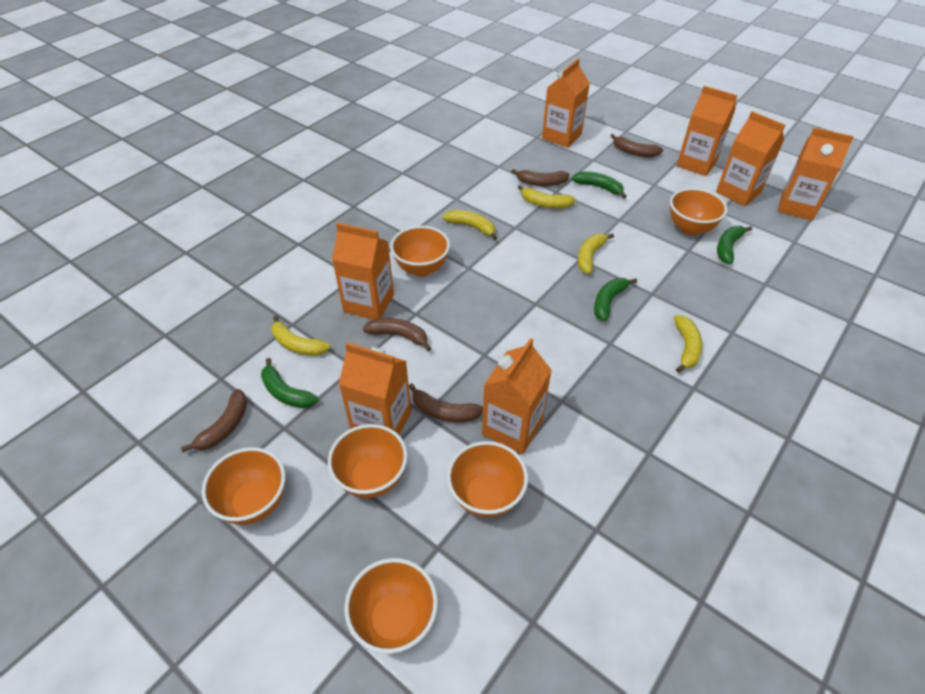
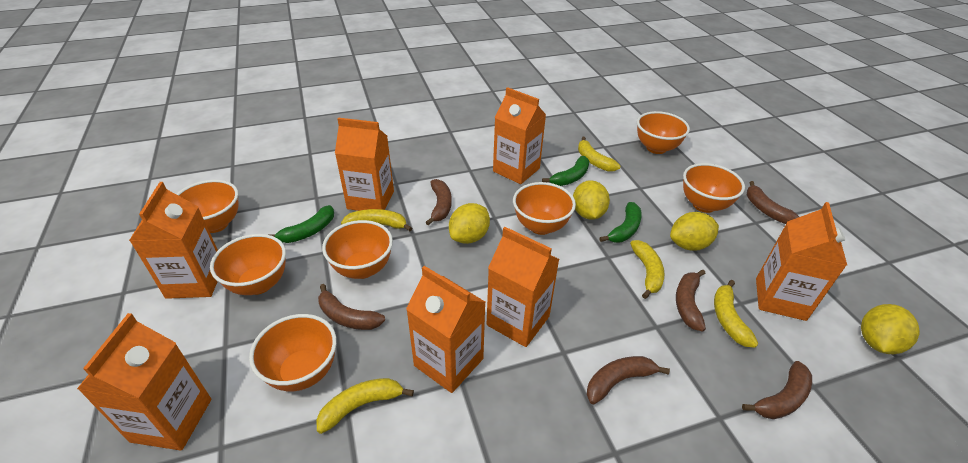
brown banana: [181,389,247,452] [363,318,431,351] [409,383,483,422] [511,169,570,186] [611,134,663,157] = 5 -> [318,284,385,330] [425,179,452,225] [587,356,670,404] [676,270,706,332] [742,361,812,419] [747,181,799,224] = 6
green banana: [261,358,318,408] [572,171,627,198] [594,278,637,322] [717,226,752,264] = 4 -> [267,205,334,243] [542,156,589,186] [599,202,642,243] = 3
orange bowl: [202,447,285,525] [328,424,408,498] [344,558,438,654] [390,226,450,277] [447,441,528,518] [670,188,727,236] = 6 -> [176,180,238,233] [210,234,286,295] [249,314,337,391] [322,220,393,279] [513,182,576,235] [637,111,690,154] [683,163,745,213] = 7
yellow lemon: none = 0 -> [449,203,490,244] [573,180,610,220] [670,212,719,251] [861,304,920,354] = 4

